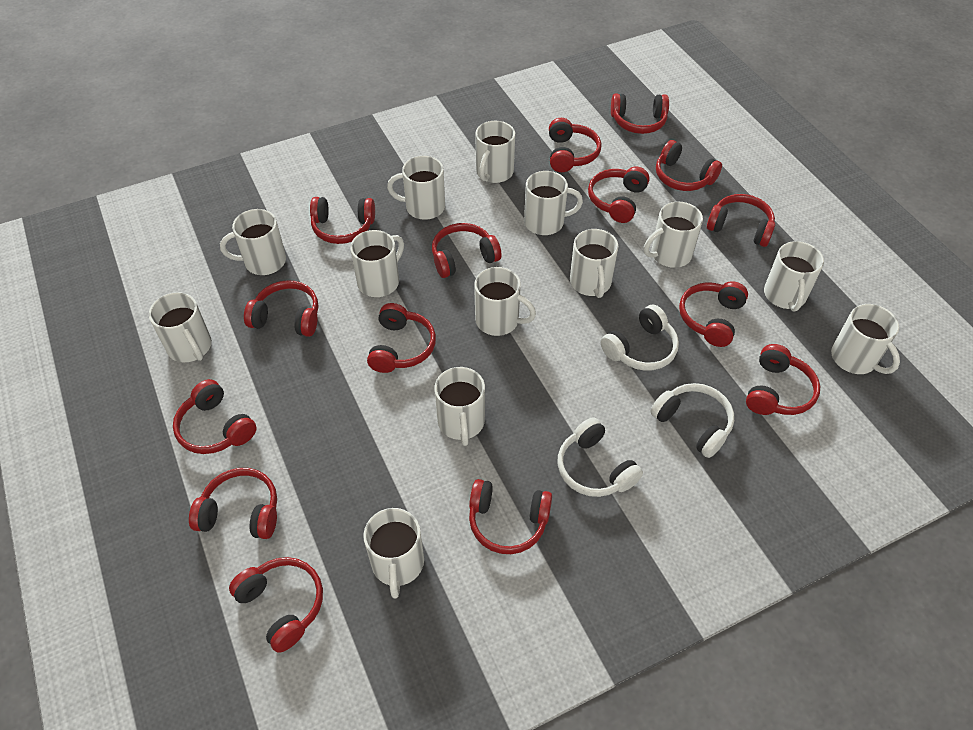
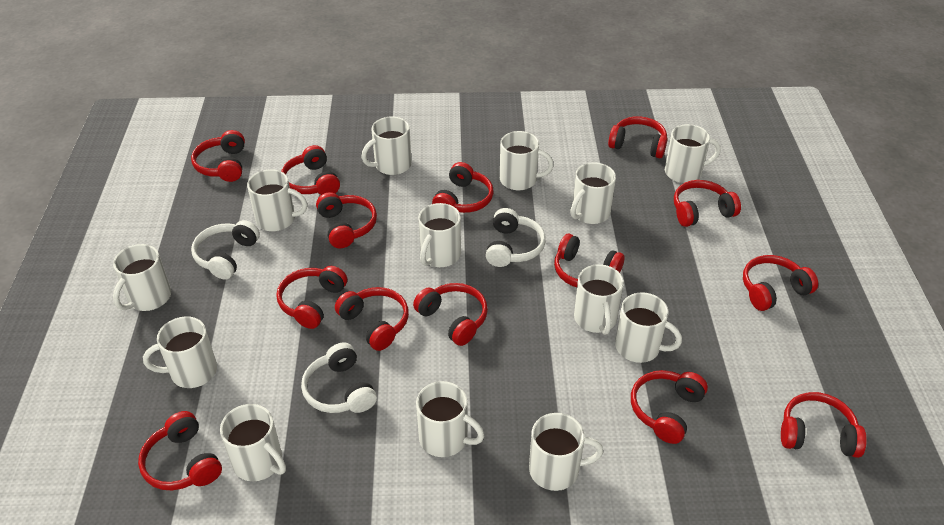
red headphones: [173,379,256,454] [189,468,277,539] [229,557,323,653] [244,280,318,337] [310,197,375,244] [367,303,436,373] [432,223,501,278] [469,479,552,554] [549,118,601,172] [588,166,650,223] [611,94,669,134] [656,140,722,191] [679,281,748,347] [707,194,775,247] [746,344,820,415] = 15 -> [138,411,222,490] [191,130,245,182] [277,266,347,329] [281,145,340,195] [316,192,377,248] [335,287,409,351] [413,283,488,346] [432,162,494,213] [554,234,625,287] [608,116,667,158] [631,370,708,444] [674,180,741,227] [743,255,818,311] [781,392,867,458] = 14

